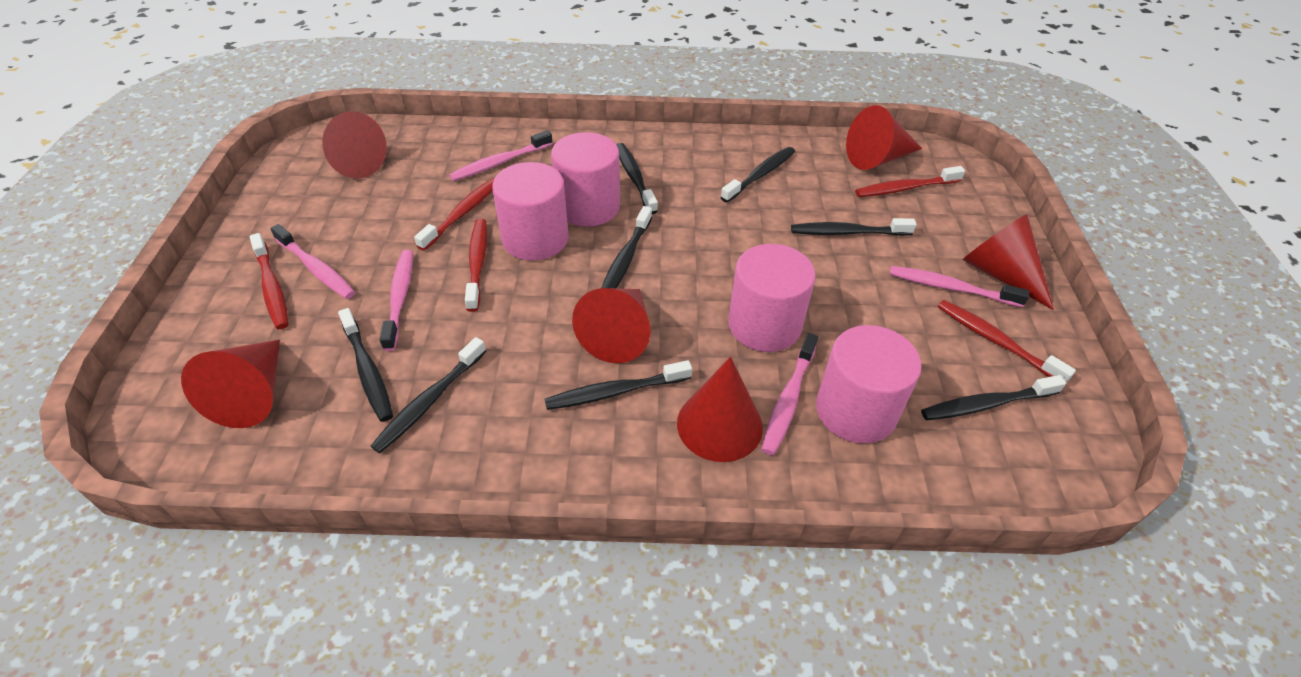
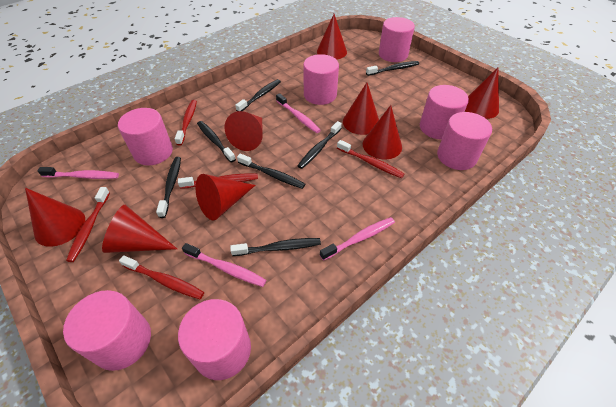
black toothbrush: [338,308,393,422] [370,337,486,453] [545,360,692,410] [602,206,652,288] [616,143,658,214] [721,147,795,203] [791,218,916,236] [921,375,1066,420] = 8 -> [156,157,181,218] [197,121,236,163] [230,238,321,256] [235,79,281,111] [237,154,305,189] [297,121,342,169] [366,61,419,76] = 7
pink cylinder: [492,162,569,261] [551,132,620,227] [728,244,815,352] [816,325,921,444] = 4 -> [63,290,151,371] [118,108,173,166] [178,299,251,380] [303,54,339,105] [379,17,415,62] [420,85,469,140] [437,112,492,170] = 7
pink toothbrush: [270,224,355,299] [380,250,413,351] [449,130,553,181] [761,333,818,455] [889,266,1029,307] = 5 -> [37,167,119,179] [182,243,266,287] [276,93,321,133] [320,217,395,261] = 4
red cone: [181,340,280,428] [322,111,387,179] [572,288,651,363] [677,357,763,462] [846,105,922,170] [963,214,1054,310] = 6 -> [25,188,85,247] [102,205,177,253] [196,174,256,220] [225,111,263,151] [317,14,347,60] [343,82,379,135] [363,105,402,159] [465,68,499,119] = 8

